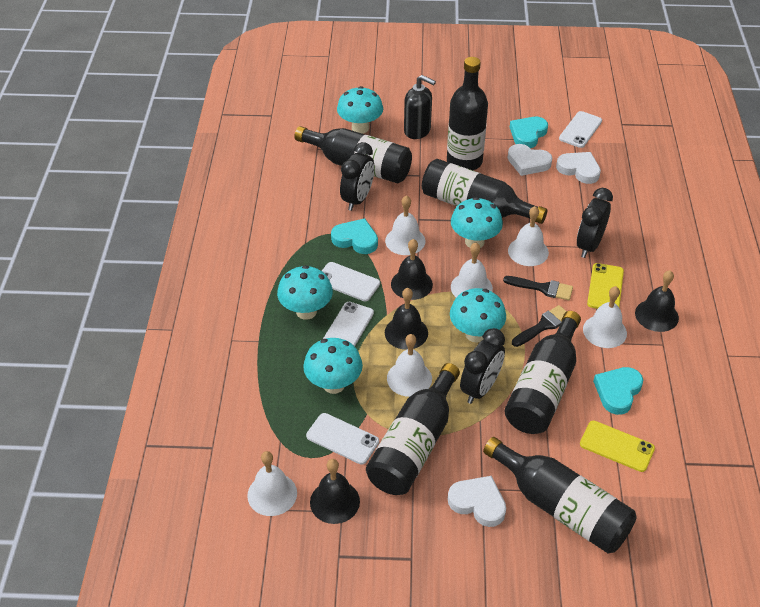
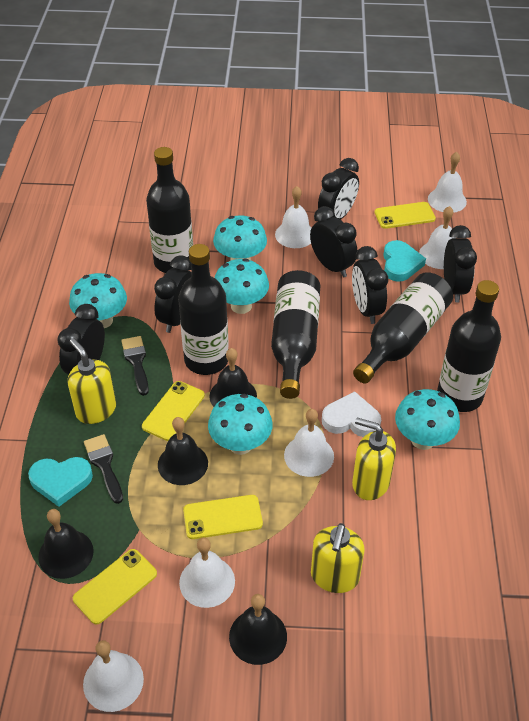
black bottle: [294,126,412,183] [366,363,460,495] [422,159,548,224] [447,57,488,170] [483,437,637,553] [504,311,581,434] = 6 -> [146,147,193,273] [178,244,229,375] [271,270,321,399] [353,272,453,383] [437,280,501,412] = 5
black clock: [340,142,374,211] [460,328,505,404] [577,188,613,258] = 3 -> [57,304,105,375] [154,255,192,333] [310,206,358,278] [318,158,359,220] [352,246,388,324] [444,225,477,302] = 6
black soap dispenser: [404,75,436,139] = 1 -> none = 0
turquoise heart: [331,218,378,254] [510,117,548,148] [593,367,643,415] = 3 -> [28,457,93,507] [383,240,426,282] = 2
white heart: [448,476,506,527] [508,144,552,176] [556,152,601,184] = 3 -> [322,391,381,437] = 1
white phone: [306,413,379,464] [322,262,380,301] [323,302,374,346] [559,111,602,148] = 4 -> none = 0
yellow phone: [580,421,655,472] [587,263,624,309] = 2 -> [73,549,157,625] [142,381,205,441] [183,495,263,539] [374,202,436,229] = 4
yellow soap dispenser: none = 0 -> [68,338,116,424] [311,523,365,593] [352,418,396,500] = 3

